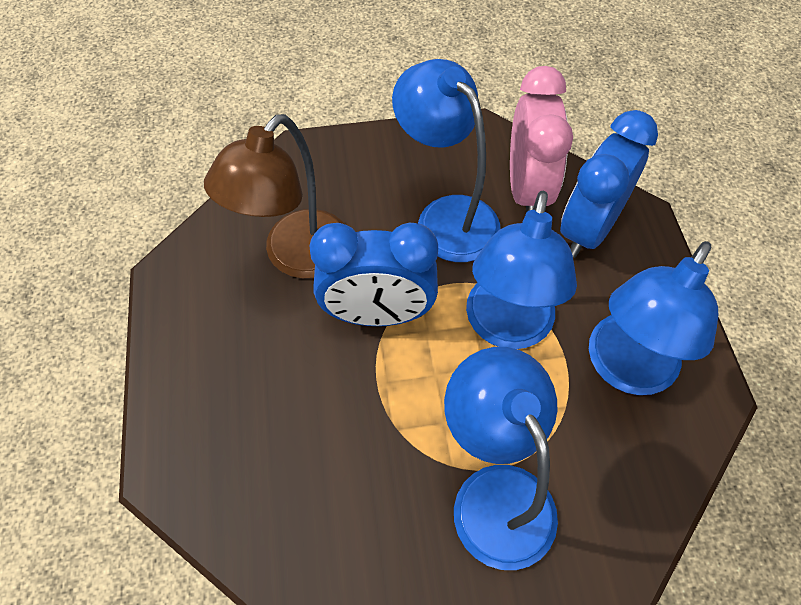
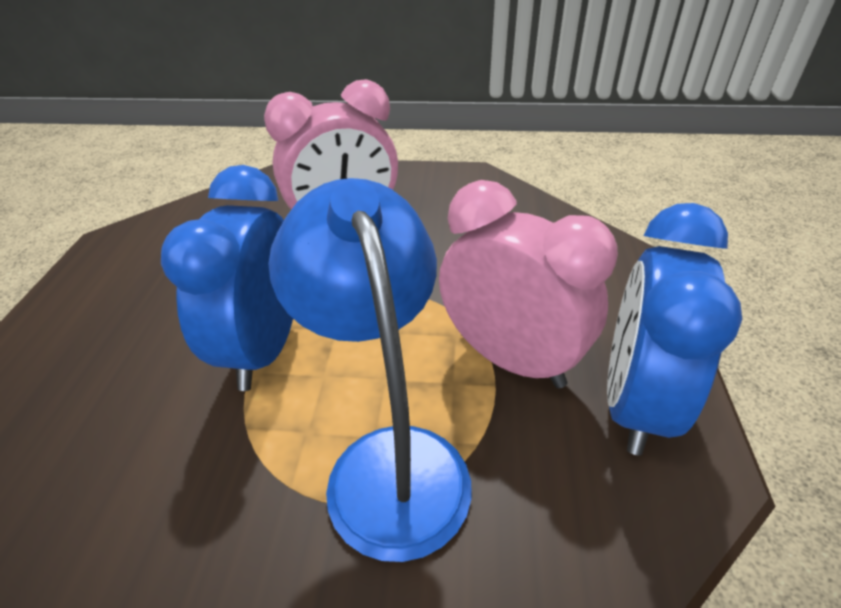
blue lamp: [392,59,501,262] [444,347,558,570] [466,191,577,349] [589,241,718,395] = 4 -> [269,178,472,562] = 1
brown lamp: [204,114,344,279] = 1 -> none = 0
pink clock: [510,66,573,213] = 1 -> [264,79,398,209] [439,180,618,388] = 2

